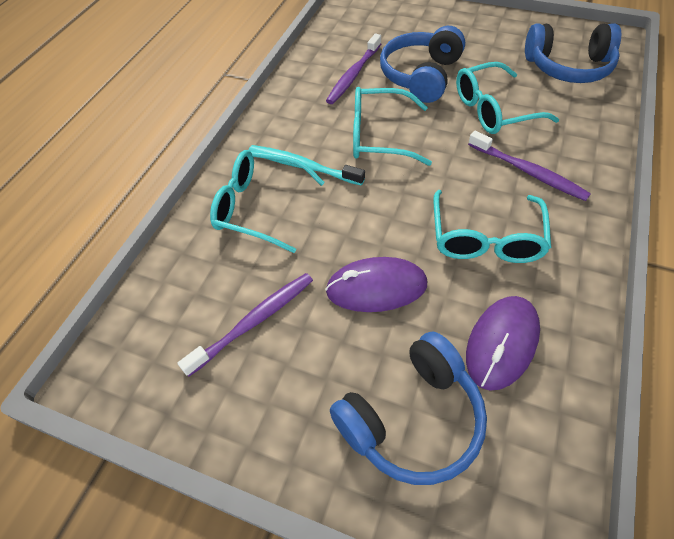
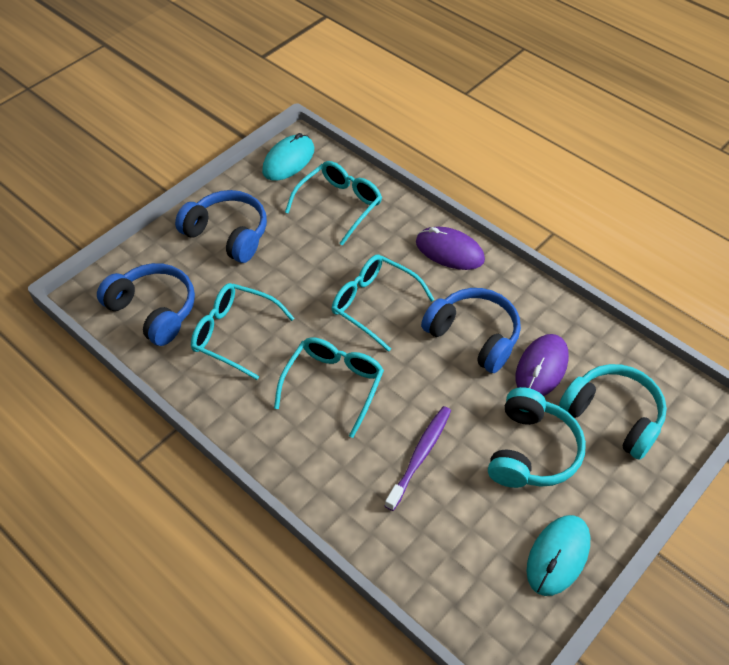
purple toothbrush: [177,273,313,377] [326,34,381,104] [468,131,591,201] = 3 -> [385,406,451,511] = 1
turquoise headphones: none = 0 -> [488,387,586,488] [559,364,667,460] = 2
turquoise mouse: none = 0 -> [262,133,314,181] [526,515,590,596] = 2
turquoise toothbrush: [249,145,365,186] = 1 -> none = 0

